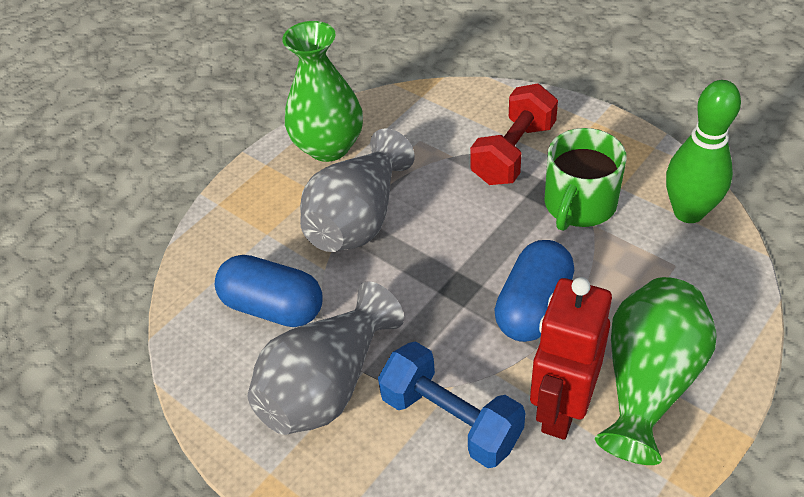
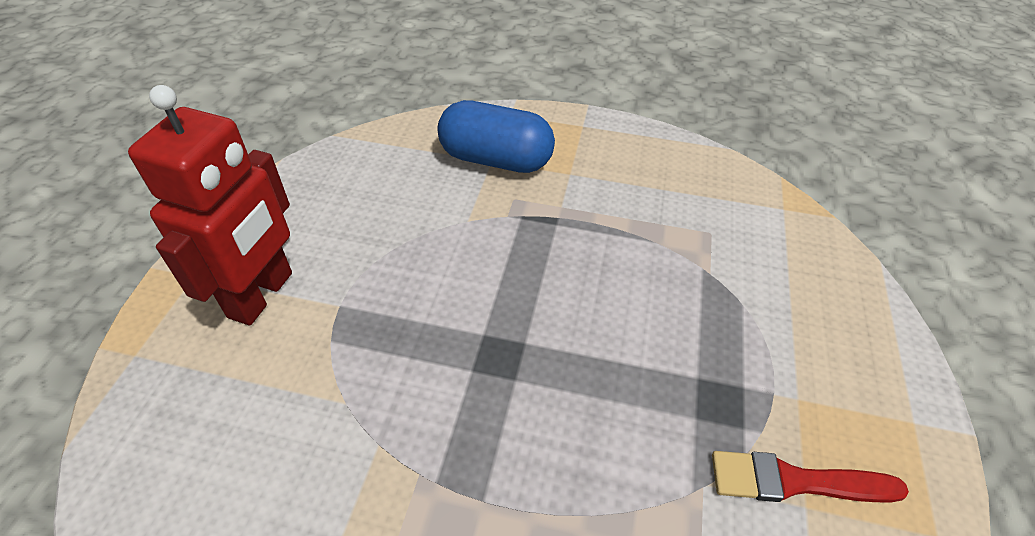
blue capsule: [215,255,322,327] [494,240,574,342] = 2 -> [437,100,555,173] = 1
blue dumbbell: [378,341,525,468] = 1 -> none = 0
green bowling pin: [666,80,741,223] = 1 -> none = 0
green mug: [544,128,627,231] = 1 -> none = 0
green vase: [282,21,363,162] [595,277,717,465] = 2 -> none = 0
grey vase: [248,281,404,435] [300,128,415,252] = 2 -> none = 0
red brush: none = 0 -> [712,451,909,503] = 1
red dumbbell: [470,83,558,185] = 1 -> none = 0

